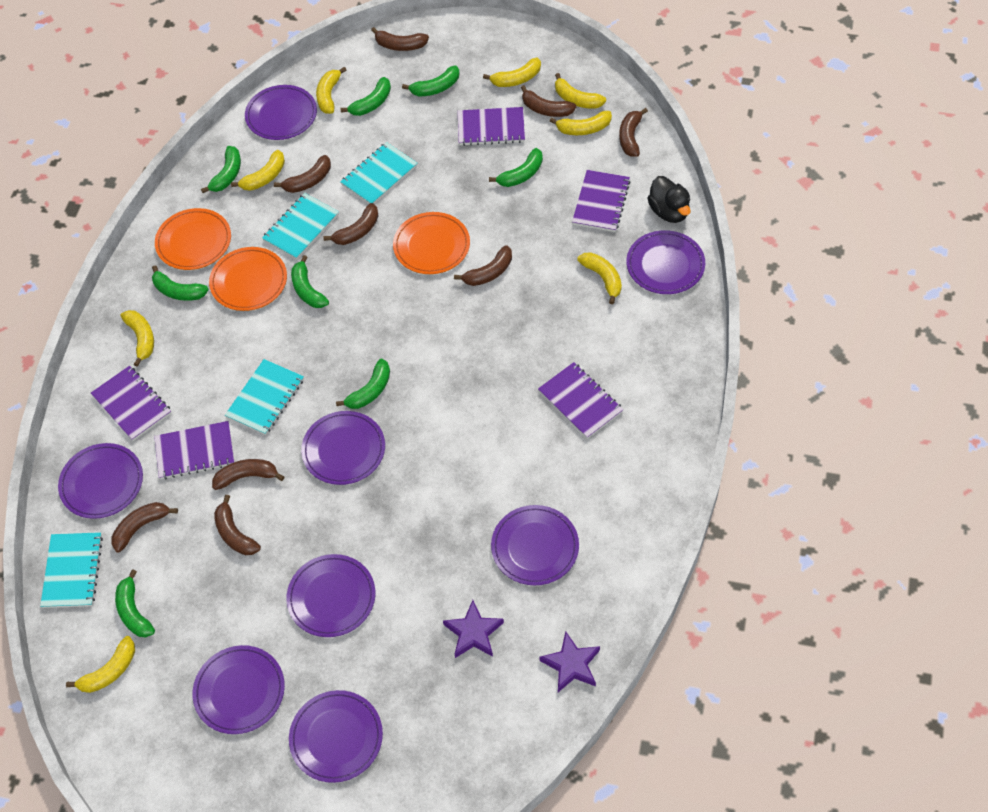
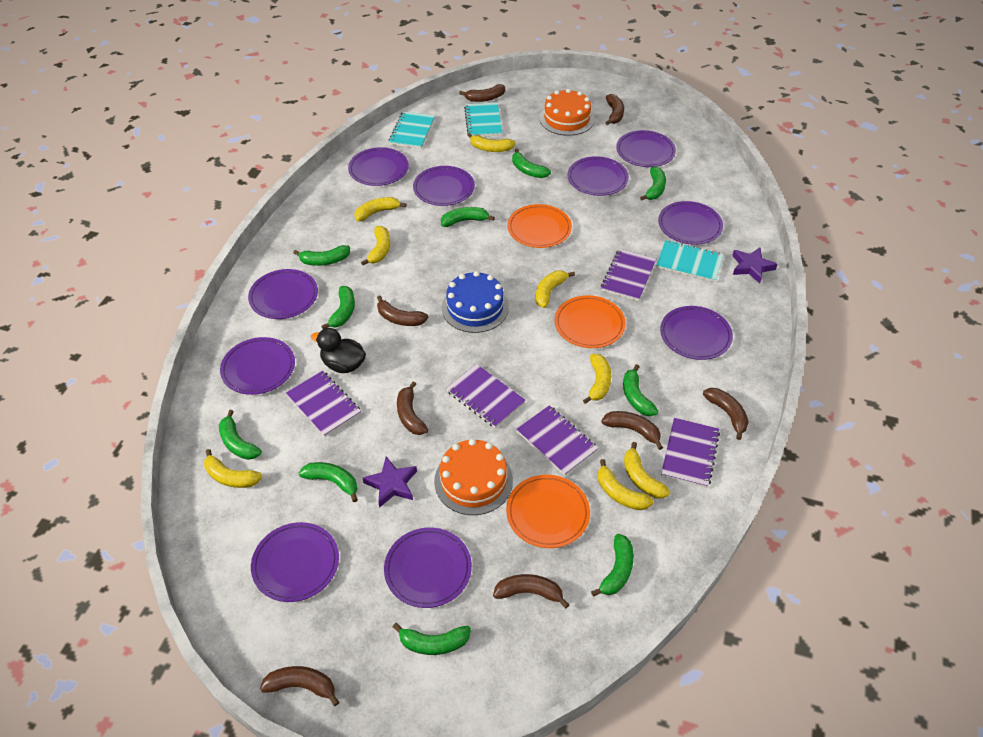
blue cake: none = 0 -> [442,271,509,333] = 1
brown banana: [111,502,178,552] [212,459,284,490] [214,495,261,555] [274,155,331,193] [324,203,379,245] [371,27,429,51] [454,245,512,286] [521,85,576,117] [619,108,648,157] = 9 -> [260,666,339,706] [377,295,428,326] [397,381,428,435] [459,84,505,102] [493,574,569,608] [601,411,663,450] [605,94,624,125] [703,388,749,440] = 8
green banana: [115,569,155,637] [152,265,209,301] [201,146,241,193] [291,255,329,308] [336,359,390,409] [341,77,391,116] [402,65,459,96] [489,148,543,187] = 8 -> [219,410,262,460] [293,245,350,266] [299,462,358,502] [321,286,355,329] [393,623,471,655] [441,207,495,227] [512,149,551,178] [591,534,634,596] [623,364,659,416] [640,166,666,201] = 10
orange cake: none = 0 -> [434,439,513,515] [540,89,594,136] = 2
purple plate: [58,443,143,519] [193,645,285,734] [245,85,317,140] [286,554,375,637] [289,690,383,783] [301,411,385,485] [491,505,579,586] [626,230,705,294] = 8 -> [220,337,295,395] [248,269,318,319] [251,522,339,602] [348,147,409,186] [384,528,472,608] [413,166,475,206] [568,156,629,196] [616,130,676,167] [658,201,723,245] [660,306,733,360] = 10
turquoise notebook: [40,532,103,608] [225,359,304,435] [262,193,339,260] [340,142,418,204] = 4 -> [389,111,435,149] [464,102,502,137] [656,240,724,282] = 3

